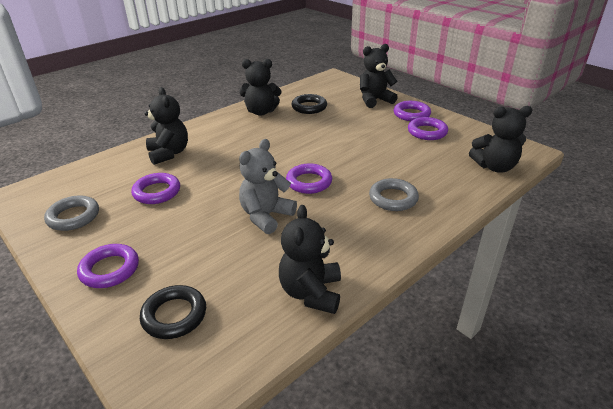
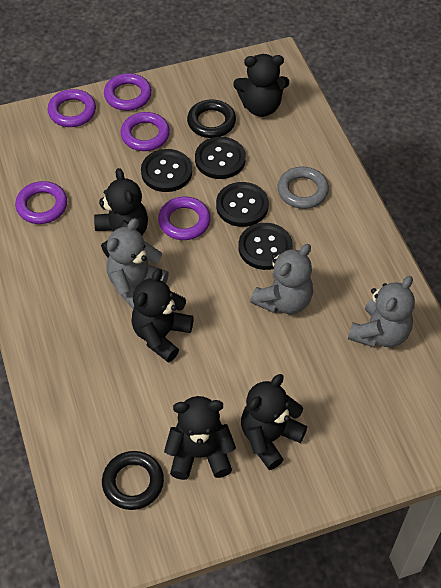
black button: none = 0 -> [141,149,192,192] [195,137,246,179] [216,182,269,227] [238,223,293,270] = 4
grey ring: [44,195,99,231] [369,178,419,211] = 2 -> [278,167,329,209] = 1
grey teddy bear: [239,139,297,234] = 1 -> [107,218,169,309] [250,244,313,314] [348,276,415,348] = 3

